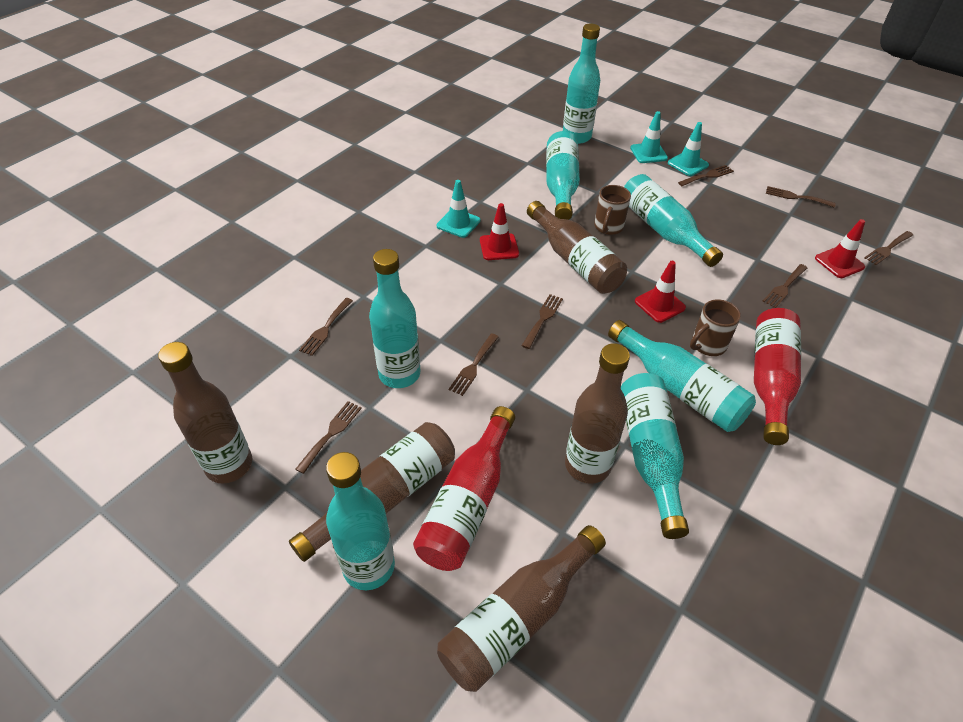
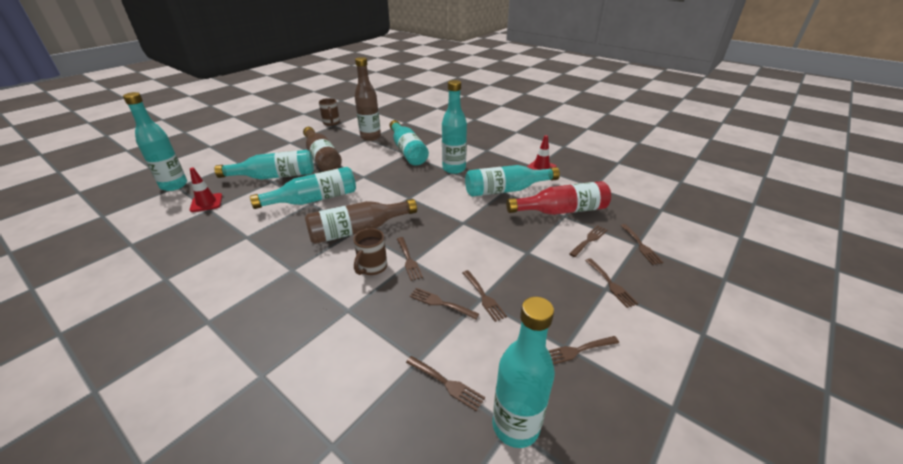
brown bottle: [158,342,252,484] [289,422,455,562] [437,525,606,692] [527,201,627,294] [565,343,630,484] = 5 -> [303,127,342,171] [305,199,417,244] [355,57,381,141] = 3
red bottle: [413,406,515,571] [754,308,801,445] = 2 -> [506,181,611,215] = 1
red traffic cone: [480,203,519,260] [635,261,686,323] [815,219,865,278] = 3 -> [189,168,222,212] [527,135,557,170] = 2
turquoise traffic cone: [437,180,480,238] [630,111,668,163] [668,122,709,176] = 3 -> none = 0

